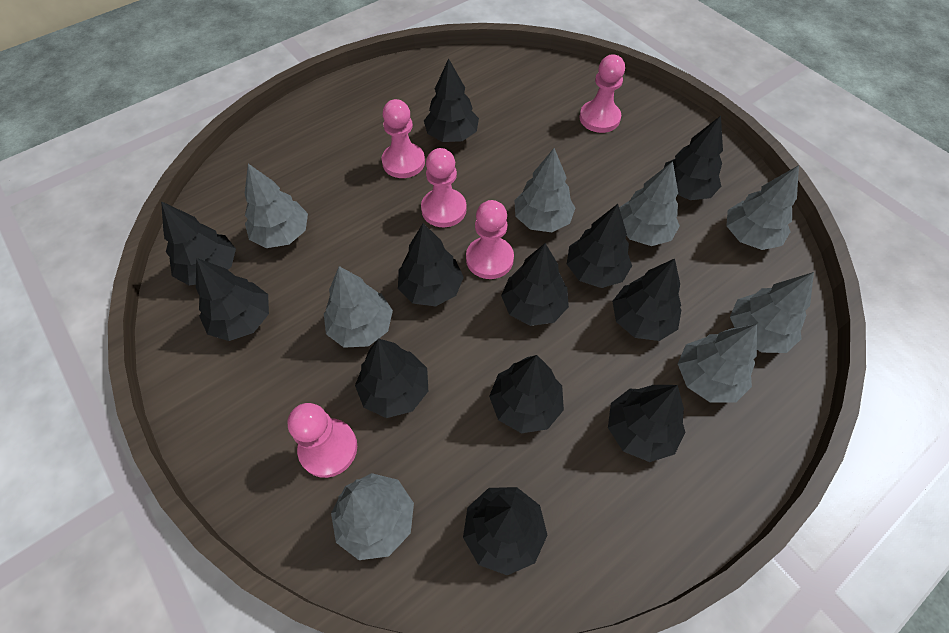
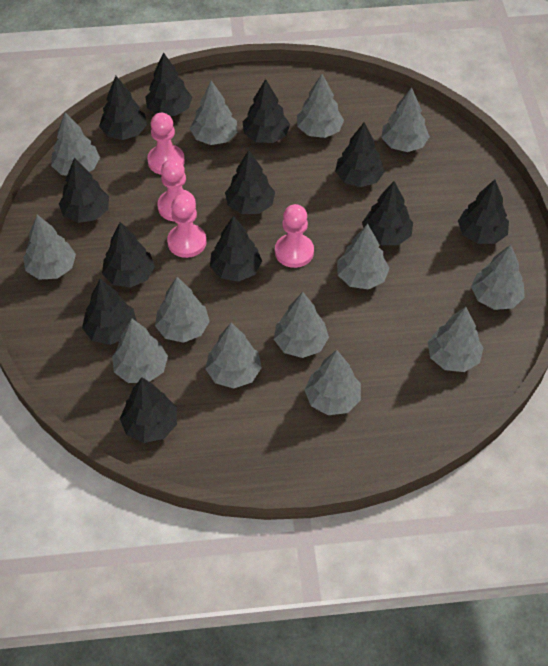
grey tree: [245,164,308,248] [324,266,393,348] [331,473,414,560] [514,148,575,232] [619,161,680,246] [678,324,757,403] [726,165,799,250] [730,272,814,353] = 8 -> [23,215,76,280] [51,112,100,176] [112,319,168,383] [155,277,210,343] [190,81,237,145] [205,323,262,389] [274,292,329,358] [297,74,344,138] [304,350,361,415] [337,224,390,289] [381,87,430,152] [428,307,483,372] [471,245,525,310] = 13
pink pawn: [288,403,357,478] [382,99,425,178] [421,148,467,227] [466,200,514,279] [579,55,625,133] = 5 -> [147,113,185,175] [157,159,196,221] [167,194,207,258] [275,204,314,268] = 4

